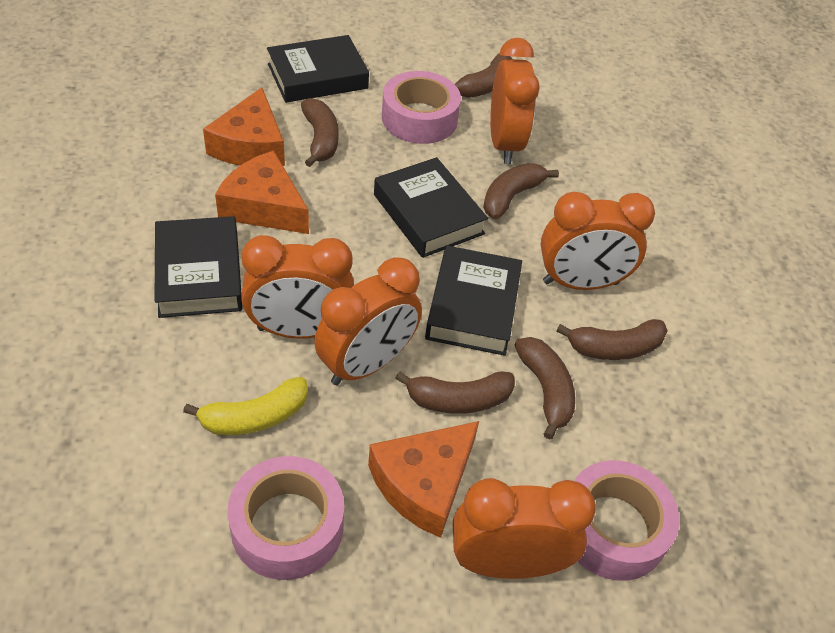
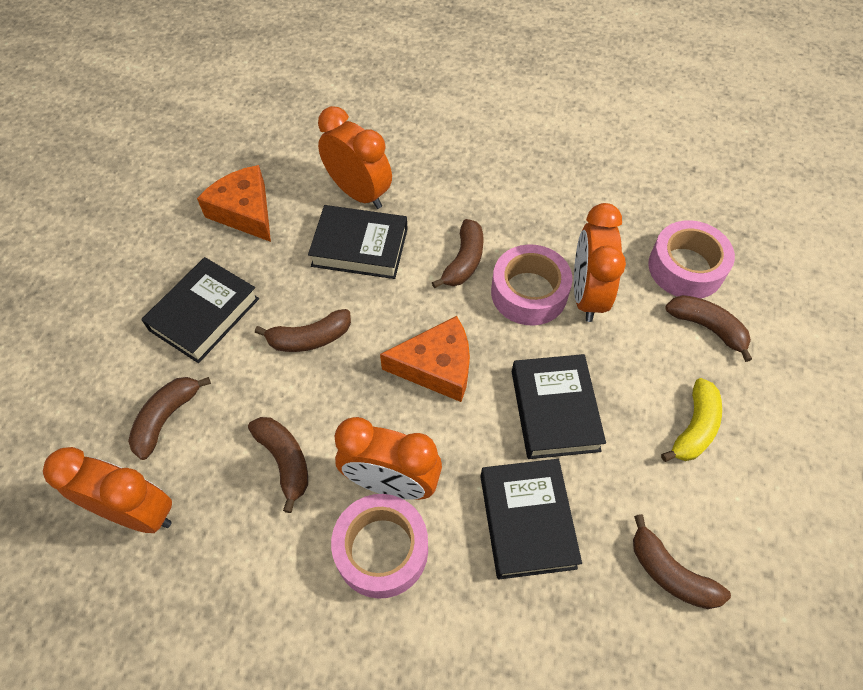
orange cheese: [203,87,285,166] [215,151,309,234] [368,421,479,538] = 3 -> [197,165,271,242] [380,316,470,402] = 2
orange clock: [241,235,354,339] [314,257,422,385] [453,478,596,579] [490,38,540,164] [540,192,655,290] = 5 -> [43,447,172,533] [318,106,392,209] [335,417,442,500] [574,203,626,322] = 4

